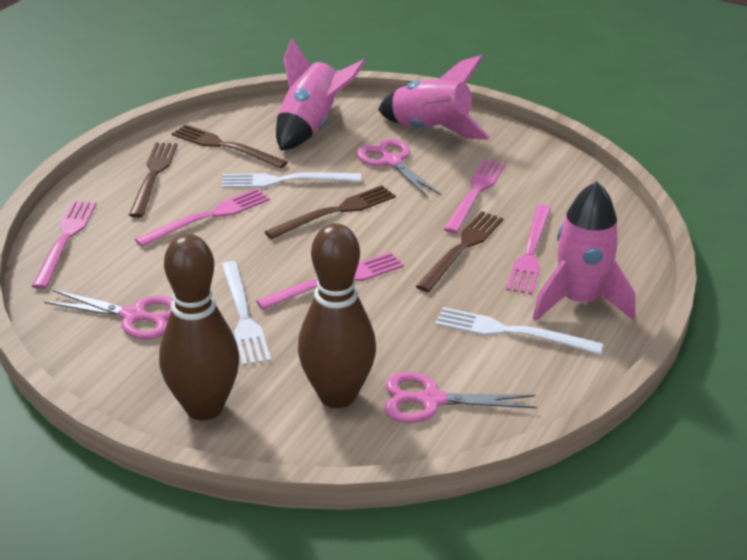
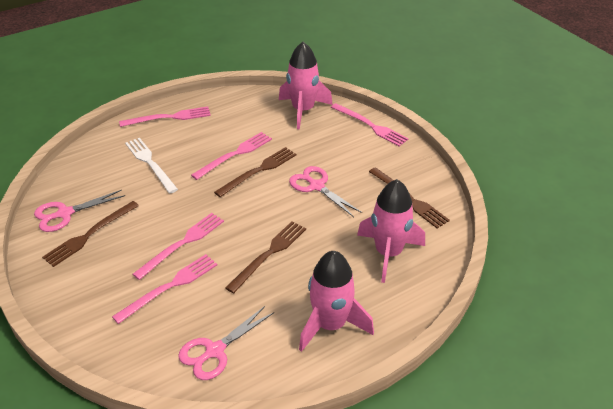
brown bowling pin: [159,234,239,421] [298,223,376,408] = 2 -> none = 0
white fork: [221,172,361,188] [221,261,271,366] [435,307,603,355] = 3 -> [125,138,178,193] = 1

